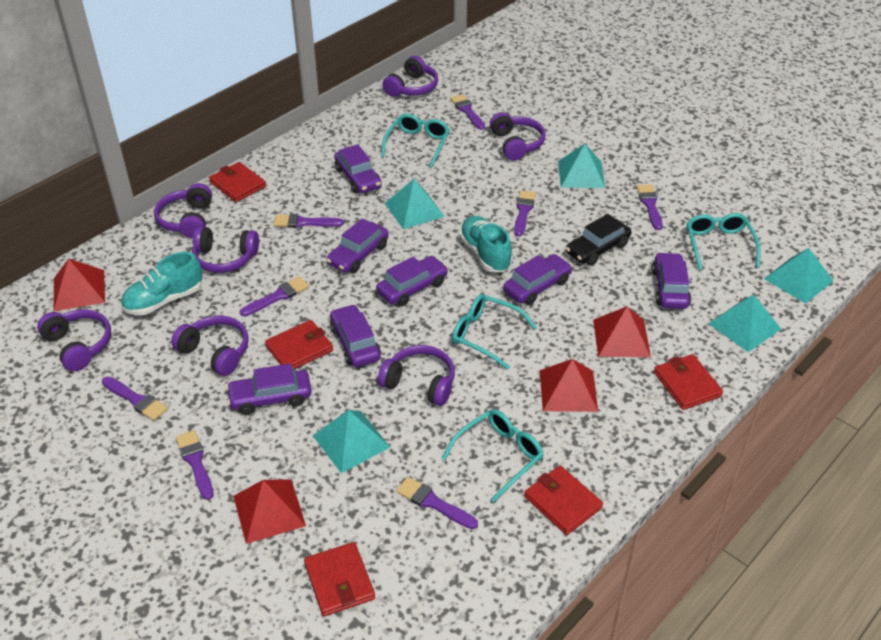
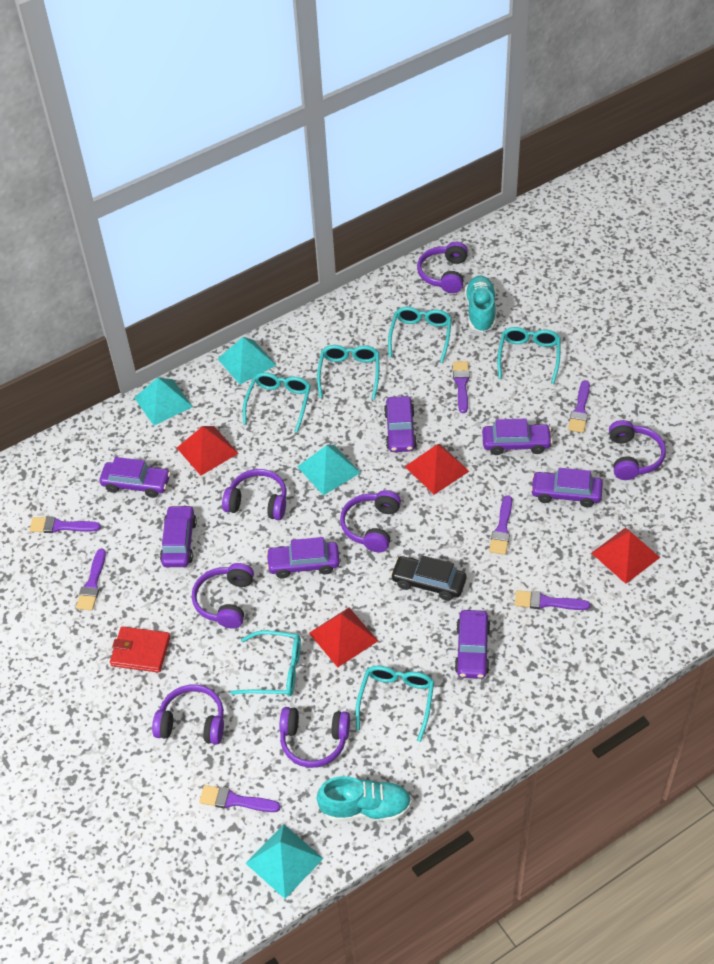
purple brush: [102,377,168,421] [176,430,214,500] [240,277,309,316] [273,214,344,228] [396,477,478,529] [450,94,485,130] [514,190,536,236] [637,184,663,230] = 8 -> [30,517,101,533] [76,548,106,610] [199,785,280,812] [453,361,470,413] [489,495,512,555] [515,590,590,610] [568,380,590,433] = 7
red wallet: [209,162,266,202] [265,320,333,369] [304,542,375,616] [524,466,603,535] [654,354,723,410] = 5 -> [110,626,170,673] = 1
turquoise glasses: [381,114,450,168] [442,409,544,503] [452,294,537,370] [687,213,761,270] = 4 -> [230,631,301,696] [243,372,311,433] [317,345,379,400] [355,666,434,742] [388,307,452,363] [497,327,561,384] = 6
turquoise pyramid: [313,410,390,473] [385,179,445,229] [558,144,605,188] [708,295,781,352] [764,248,833,304] = 5 -> [134,377,193,425] [218,337,276,385] [245,824,324,899] [297,445,361,496] = 4

